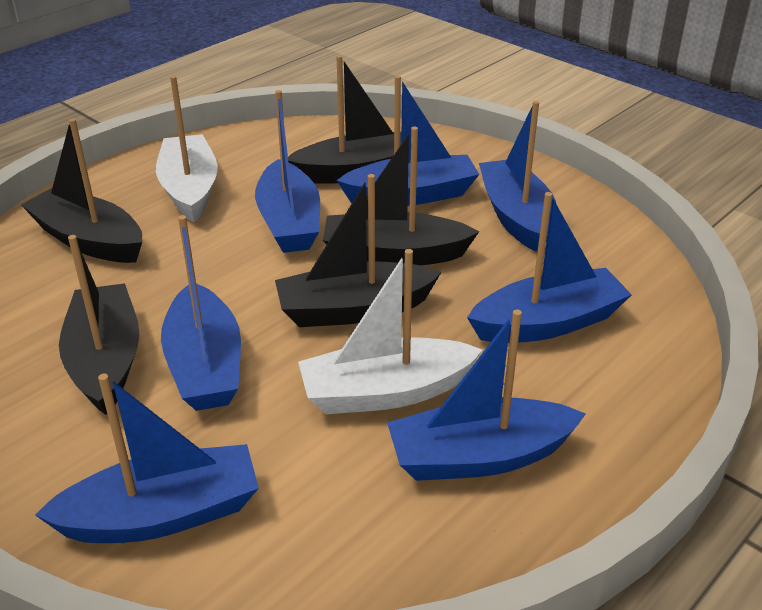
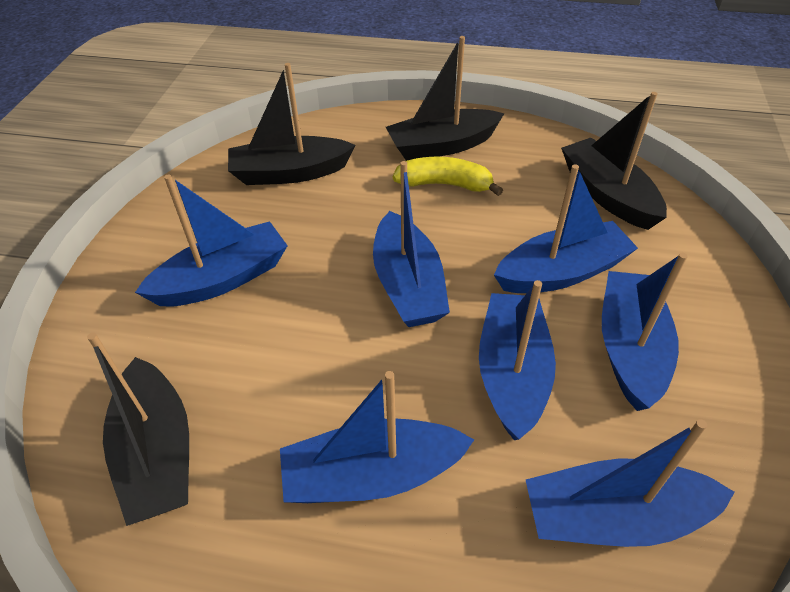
black boat: [21,118,142,263] [59,235,139,415] [275,174,442,327] [288,55,402,184] [323,127,479,265] = 5 -> [87,332,189,526] [228,63,355,185] [386,36,505,161] [561,92,667,230] = 4
white boat: [156,76,218,222] [298,249,482,414] = 2 -> none = 0
yellow banana: none = 0 -> [393,157,503,196] = 1

